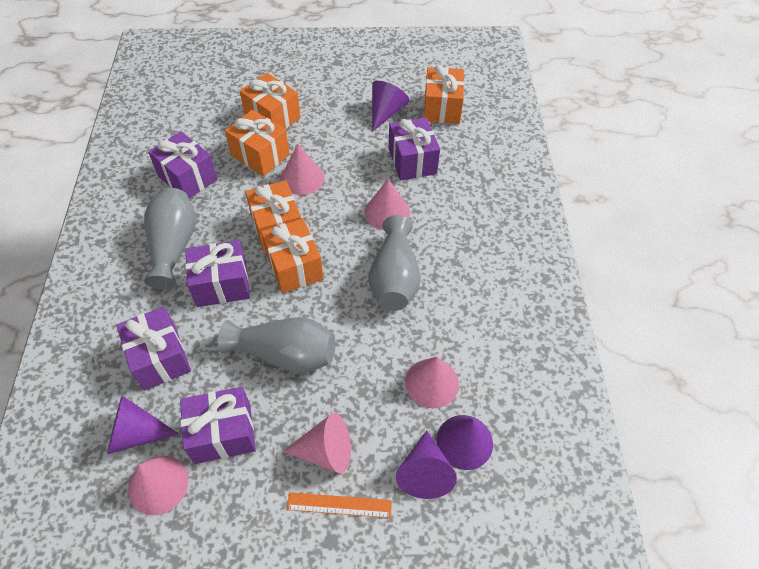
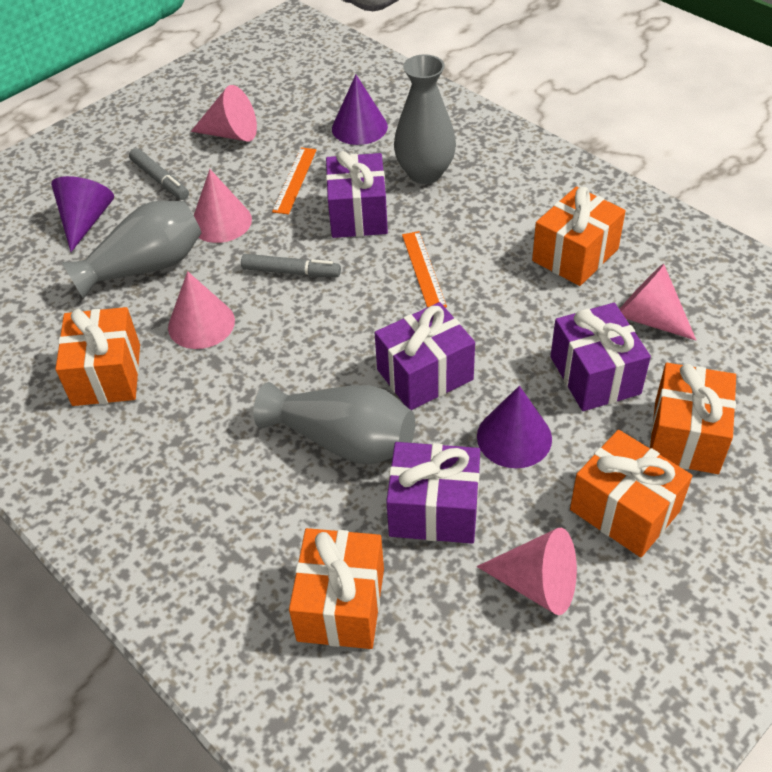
grey marker: none = 0 -> [129,148,189,200] [241,254,341,277] = 2
orange ruler: [287,492,392,518] = 1 -> [272,147,317,214] [402,231,447,308] = 2
purple cone: [107,396,179,454] [372,81,410,132] [396,431,457,499] [436,415,493,470] = 4 -> [51,176,114,252] [332,75,388,145] [477,386,552,468] = 3
purple gift: [116,307,191,390] [148,131,218,199] [180,387,256,464] [185,240,250,307] [389,117,440,181] = 5 -> [326,151,388,238] [375,302,475,410] [386,442,480,544] [550,303,651,411] = 4

